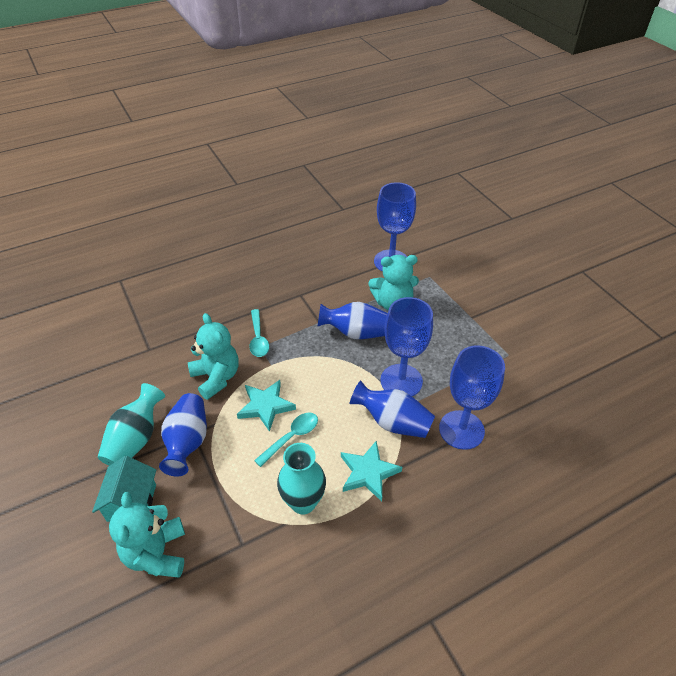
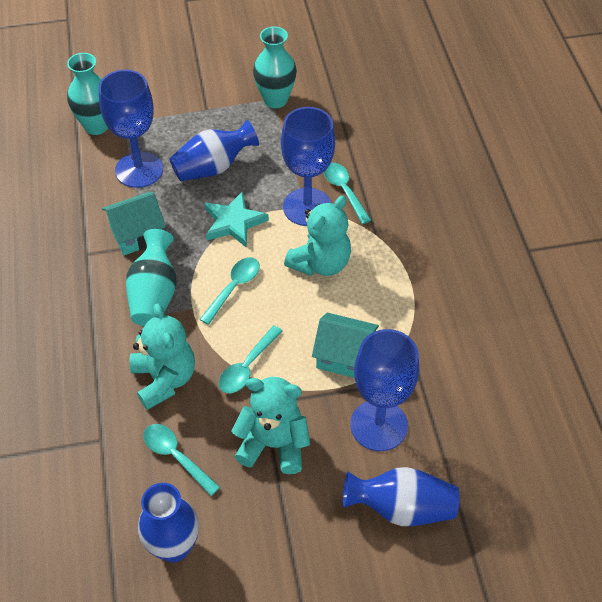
turquoise house: [92,456,156,522] = 1 -> [102,192,166,255] [312,313,379,378] = 2
turquoise spoon: [249,309,269,357] [254,413,318,467] = 2 -> [143,424,220,496] [200,257,260,325] [219,325,282,393] [324,163,371,224] = 4
turquoise star: [237,380,296,432] [341,441,402,502] = 2 -> [205,191,269,248] = 1
turquoise vase: [98,383,165,466] [277,443,326,515] = 2 -> [67,53,108,135] [126,229,177,326] [253,26,297,108] = 3

